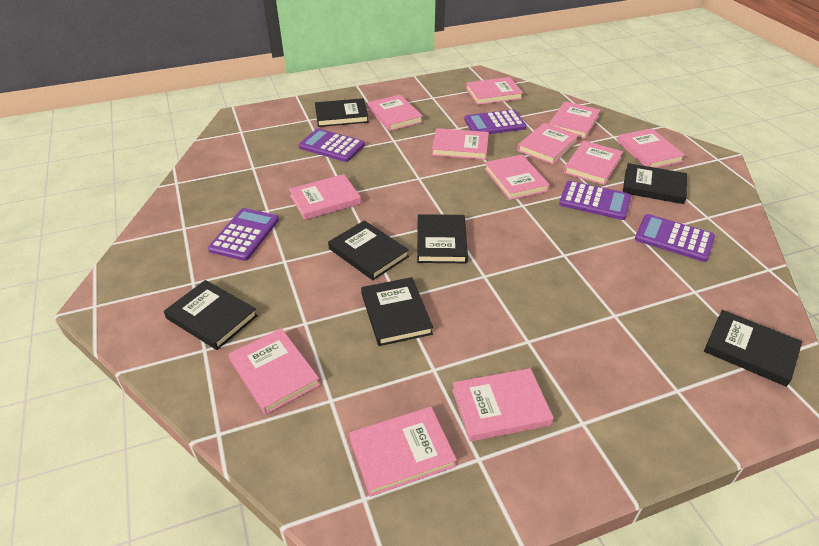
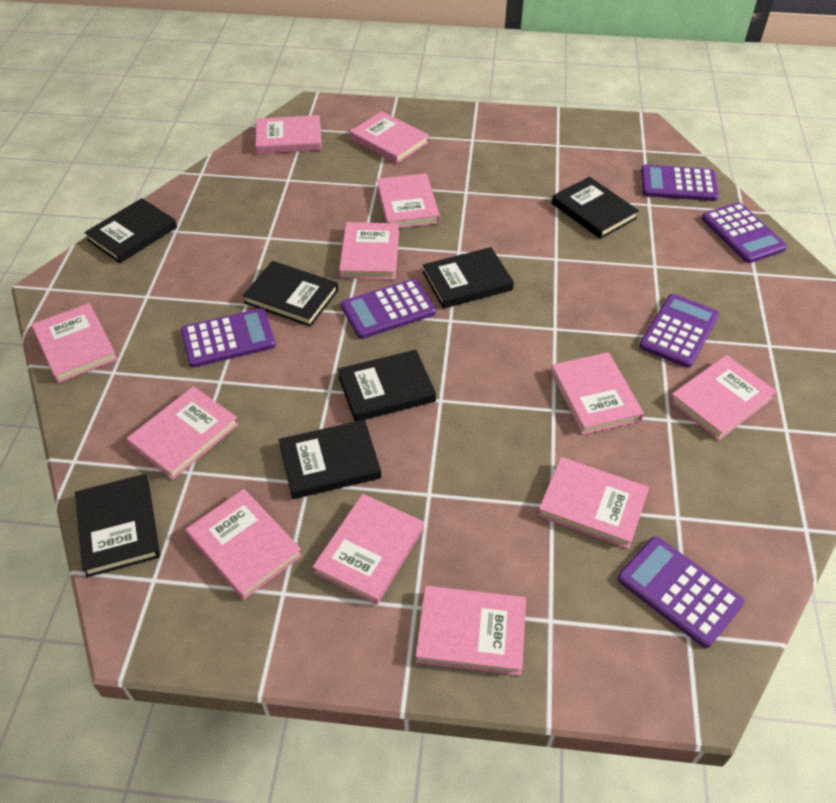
purple calculator: [208,208,279,261] [298,128,365,162] [464,109,527,134] [559,181,631,220] [635,214,715,262] = 5 -> [181,308,276,368] [341,279,436,339] [617,536,744,648] [639,294,720,368] [641,165,719,201] [701,202,787,263] = 6

